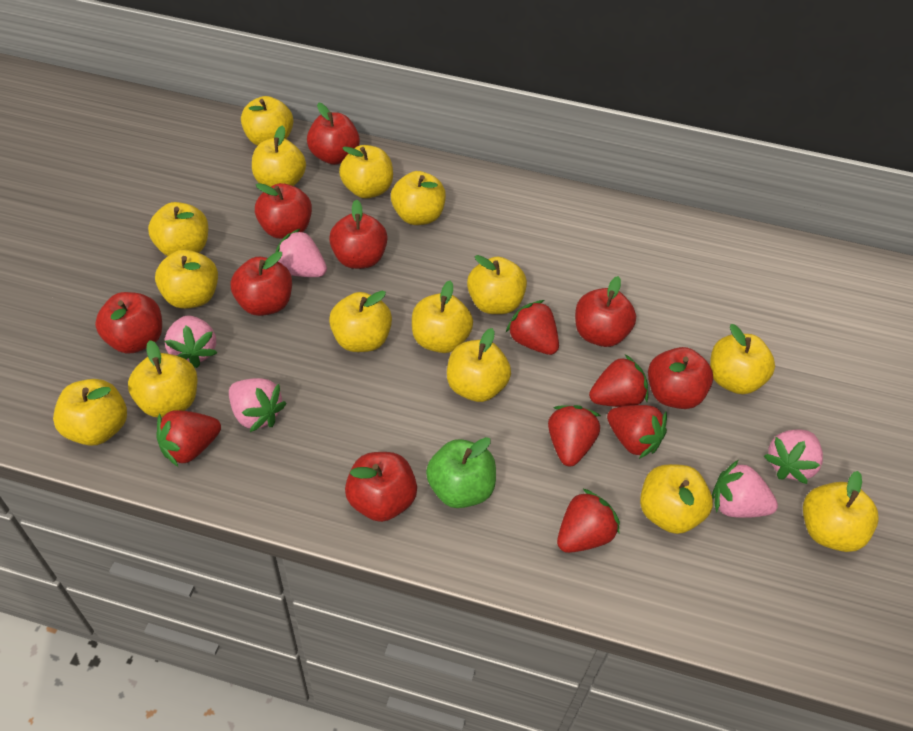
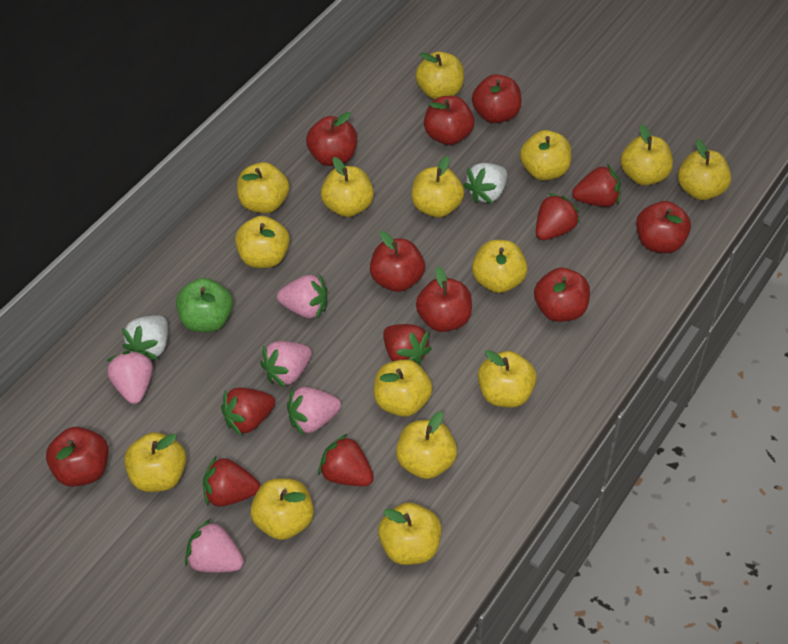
white strawberry: none = 0 -> [122,315,168,360] [463,163,507,204] = 2

